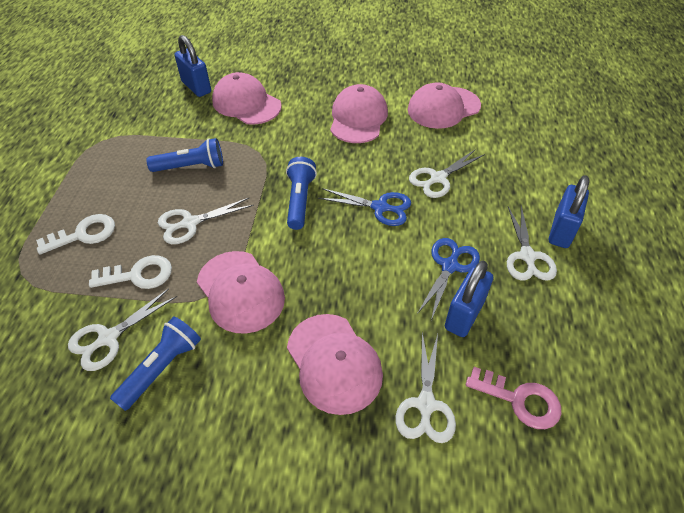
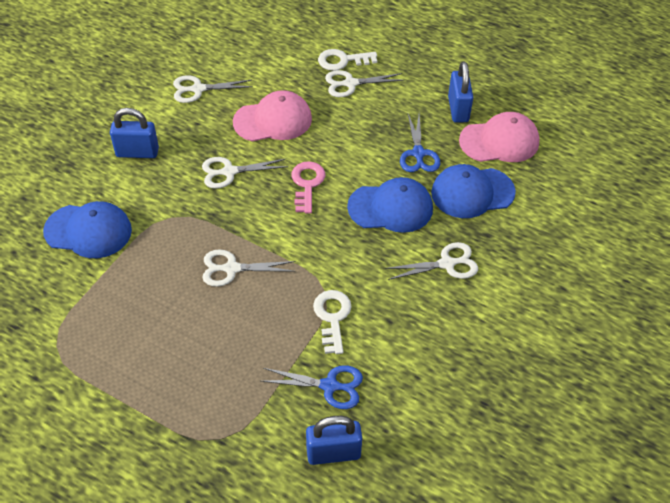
blue cap: none = 0 -> [43,201,132,258] [347,177,433,233] [431,164,516,218] = 3
blue flashlight: [110,316,201,411] [146,138,223,172] [286,157,317,230] = 3 -> none = 0
pink cap: [197,251,285,334] [212,72,282,125] [287,314,383,415] [330,84,388,143] [408,82,481,129] = 5 -> [233,90,312,142] [459,112,540,162] = 2

